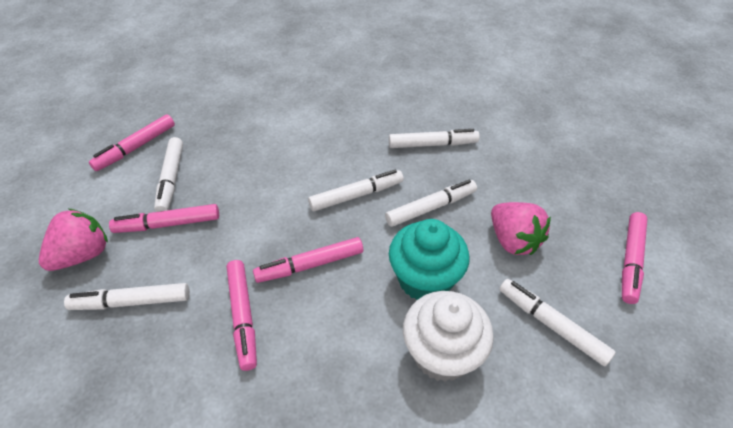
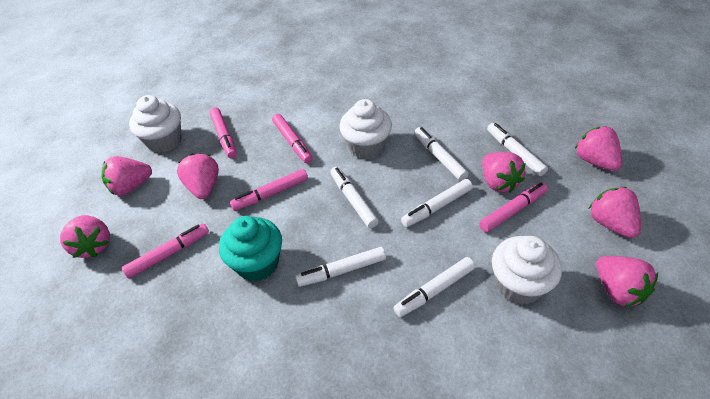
pink strawberry: [39,209,108,271] [491,202,551,255] = 2 -> [60,215,110,258] [102,156,152,196] [177,153,219,199] [482,152,526,193] [575,126,622,171] [589,187,641,238] [596,256,658,307] = 7
white cupcake: [403,291,494,382] = 1 -> [129,95,182,153] [339,99,392,159] [492,236,562,305] = 3

